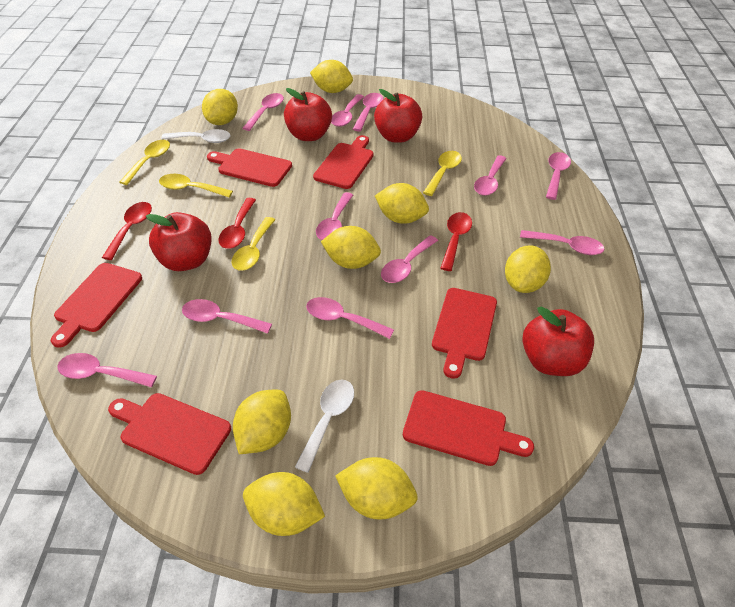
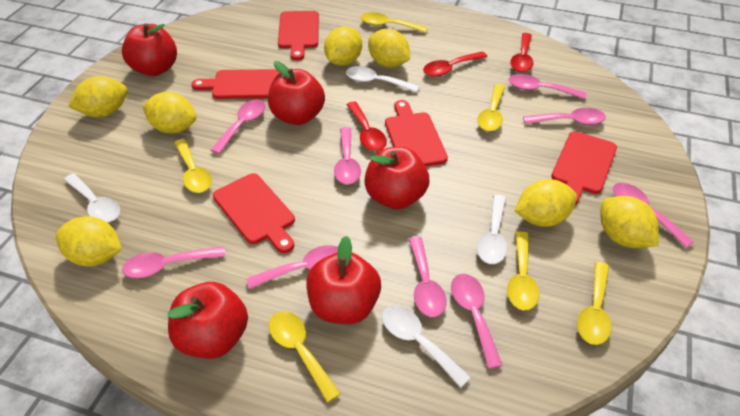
pink spoon: [57,353,157,387] [182,299,272,334] [243,93,284,131] [306,297,394,339] [316,192,353,240] [331,94,364,127] [353,93,383,131] [381,235,438,283] [474,155,507,196] [520,230,605,255] [546,152,571,200] = 11 -> [122,246,225,278] [211,99,265,154] [246,245,338,289] [334,127,361,184] [409,236,447,317] [451,274,503,369] [509,74,586,99] [523,108,606,125] [613,183,694,248] = 9
red apple: [146,212,212,271] [284,88,332,141] [374,89,422,143] [522,307,594,376] = 4 -> [122,23,177,76] [167,282,248,359] [268,61,325,125] [306,236,381,324] [364,147,429,209] = 5
red cutting board: [51,263,142,348] [108,393,231,475] [207,148,292,187] [313,135,374,189] [403,390,534,466] [432,288,497,379] = 6 -> [191,69,279,99] [213,173,295,253] [278,11,319,60] [385,100,448,166] [551,131,617,205] = 5
white spoon: [161,129,231,143] [295,379,354,473] = 2 -> [64,173,120,223] [346,66,420,93] [382,305,471,388] [477,195,507,264] = 4
yellow lemon: [202,89,238,125] [233,390,291,454] [243,472,325,536] [310,60,353,93] [321,226,381,269] [335,457,418,520] [375,183,429,224] [505,245,551,293] = 8 -> [56,216,122,266] [68,76,127,117] [142,92,196,133] [324,26,362,66] [368,29,410,68] [515,179,577,227] [600,196,659,248] = 7
yellow spoon: [119,140,170,185] [159,174,233,198] [232,217,275,271] [423,151,462,196] = 4 -> [174,139,212,193] [269,311,341,402] [361,12,428,33] [477,84,505,131] [507,231,539,310] [577,262,611,345] = 6

